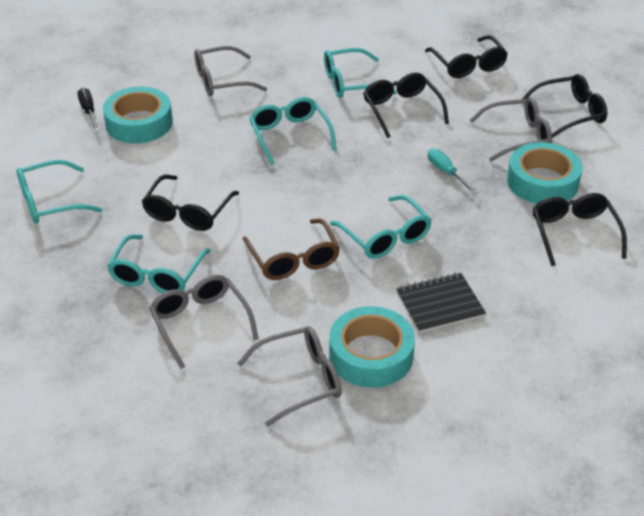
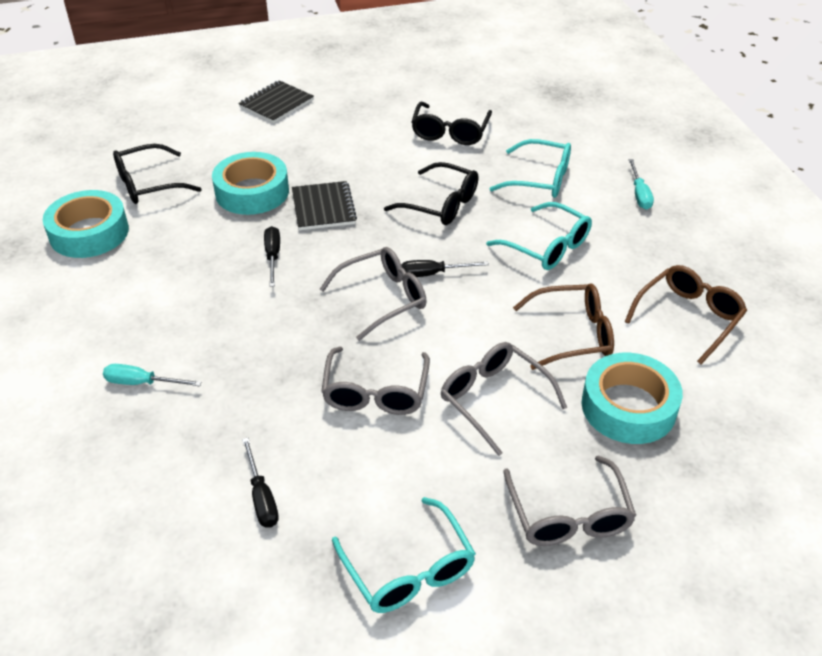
black glasses: [142,175,239,231] [363,73,449,138] [425,35,508,78] [522,74,607,138] [533,193,627,266] = 5 -> [113,144,201,204] [384,162,479,225] [411,102,492,145] = 3
black notebook: [396,273,486,333] = 1 -> [238,80,314,123] [292,181,357,230] = 2
black screwdriver: [77,88,99,131] = 1 -> [242,438,279,528] [264,226,280,287] [401,260,489,277] = 3
brown glasses: [243,219,340,280] = 1 -> [513,284,614,370] [625,265,747,364] = 2
turquoise glasses: [16,160,102,224] [107,234,210,293] [249,97,336,165] [324,48,397,98] [330,195,431,259] = 5 -> [332,497,476,613] [486,202,592,270] [489,139,571,198] = 3
turquoise screwdriver: [428,148,478,194] = 1 -> [103,364,202,386] [628,159,654,210] = 2

